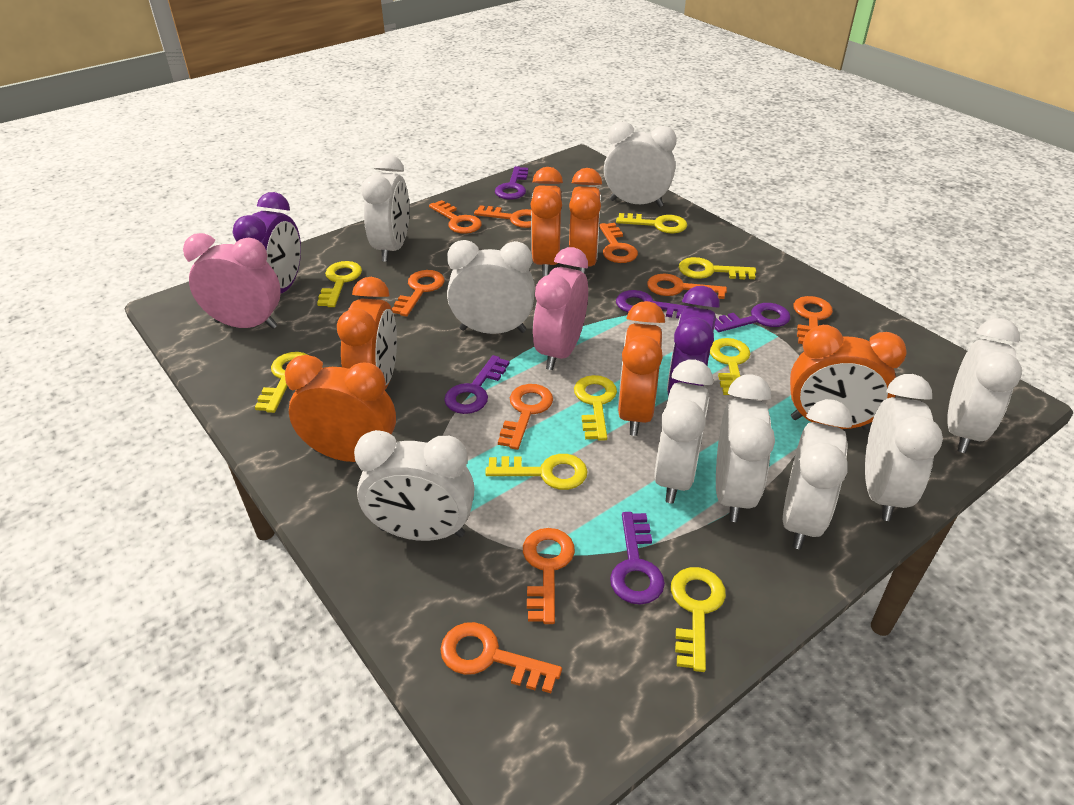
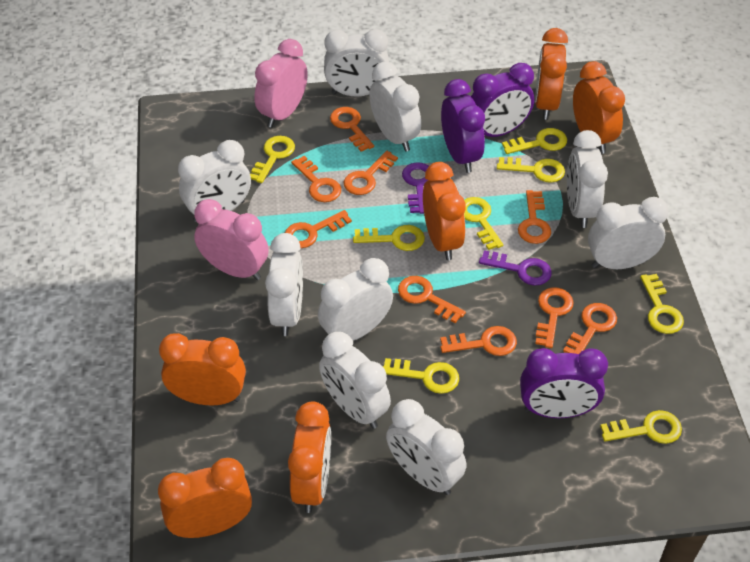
purple clock: [233,192,301,293] [667,286,720,397] = 2 -> [441,79,485,173] [471,63,534,137] [520,348,608,418] = 3
purple key: [444,355,509,414] [495,166,528,200] [610,512,665,605] [616,290,697,319] [714,303,790,332] = 5 -> [402,162,429,214] [479,250,552,286] = 2

